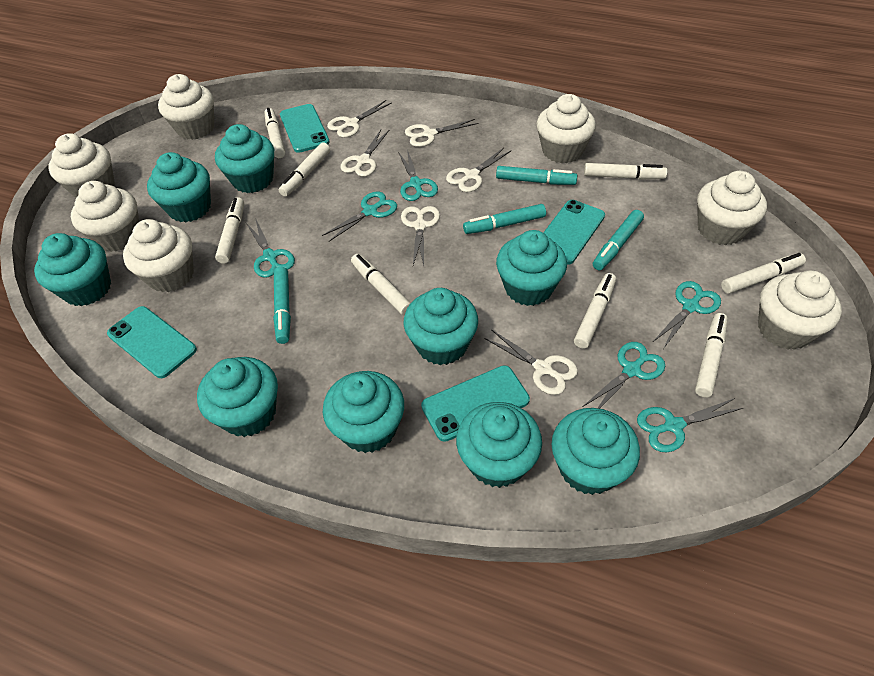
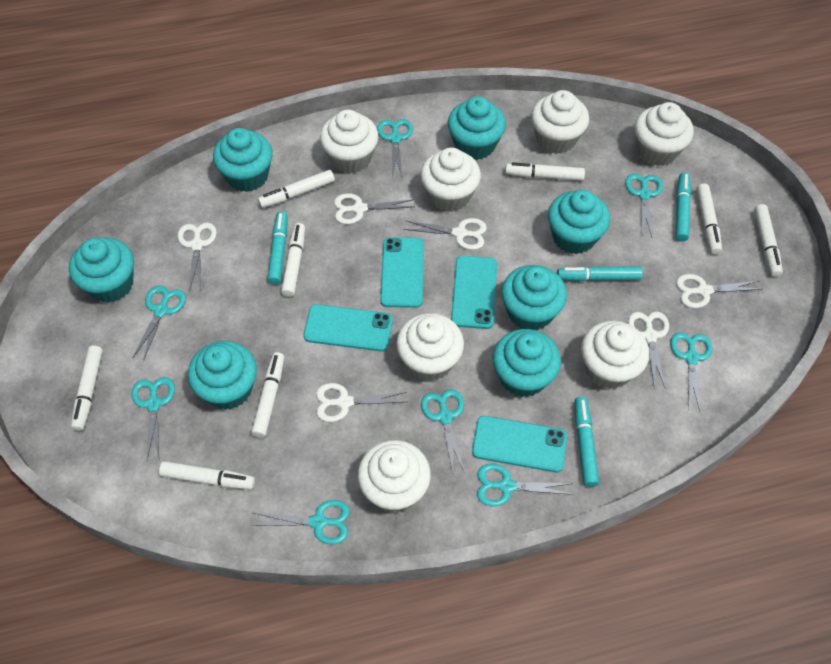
turquoise cupcake: [34,233,111,306] [147,152,211,223] [197,357,278,437] [215,124,274,193] [323,371,404,453] [403,288,478,365] [456,402,542,488] [496,230,567,306] [551,408,640,495] = 9 -> [69,237,134,303] [188,341,257,410] [213,128,273,192] [448,96,506,160] [493,329,561,397] [501,265,567,331] [548,190,610,254] = 7
turquoise scissors: [246,218,295,278] [322,192,397,242] [398,149,438,201] [584,342,665,409] [637,398,743,452] [653,281,721,349] = 6 -> [132,286,186,361] [132,377,175,460] [253,500,350,544] [377,119,413,178] [421,389,465,473] [477,464,573,507] [625,174,663,237] [670,332,712,411] = 8

